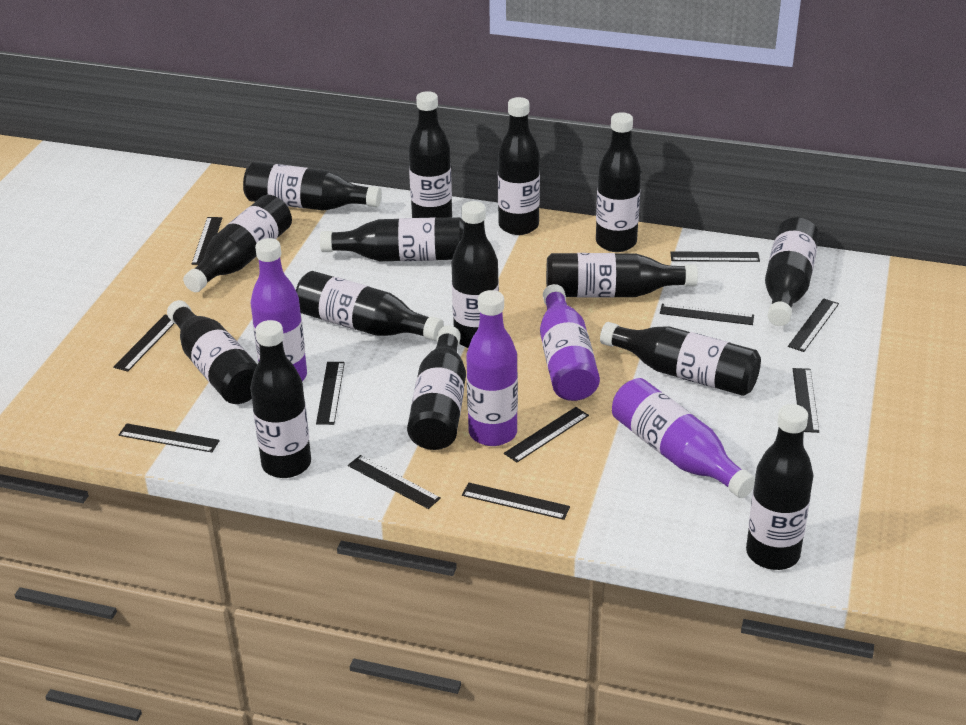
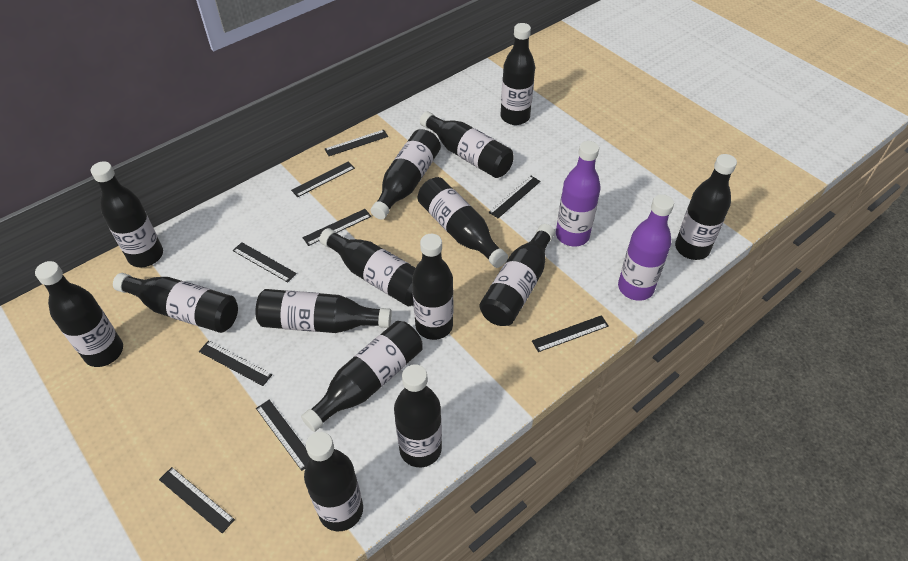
black ruler: [113,315,174,372] [119,423,220,452] [192,217,222,265] [316,362,345,425] [348,455,441,509] [462,483,570,520] [504,407,589,463] [660,304,754,325] [670,251,760,262] [788,298,839,352] [793,368,819,433] = 11 -> [159,467,235,533] [199,341,272,386] [233,242,297,282] [256,400,310,471] [291,161,355,197] [302,209,371,246] [325,130,388,156] [488,176,541,218] [532,315,609,352] = 9
purple bottle: [251,238,307,381] [466,290,518,446] [540,284,600,401] [612,378,755,498] = 4 -> [556,141,601,247] [618,194,674,301] = 2

